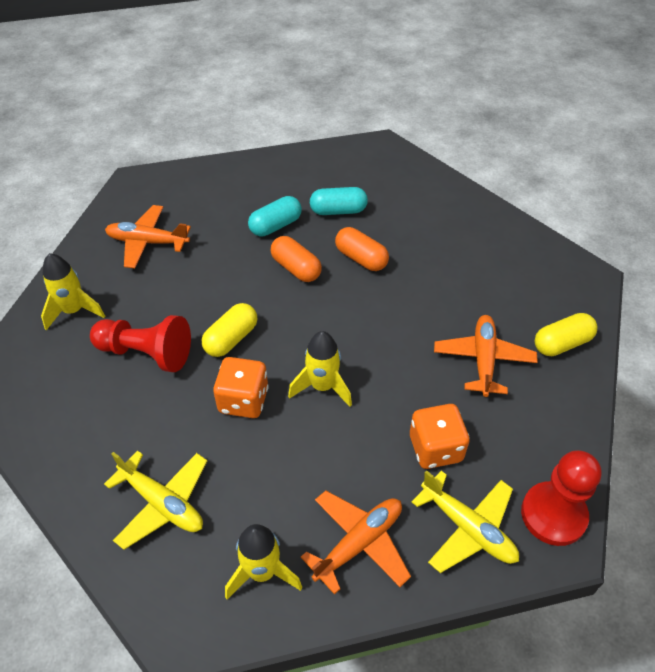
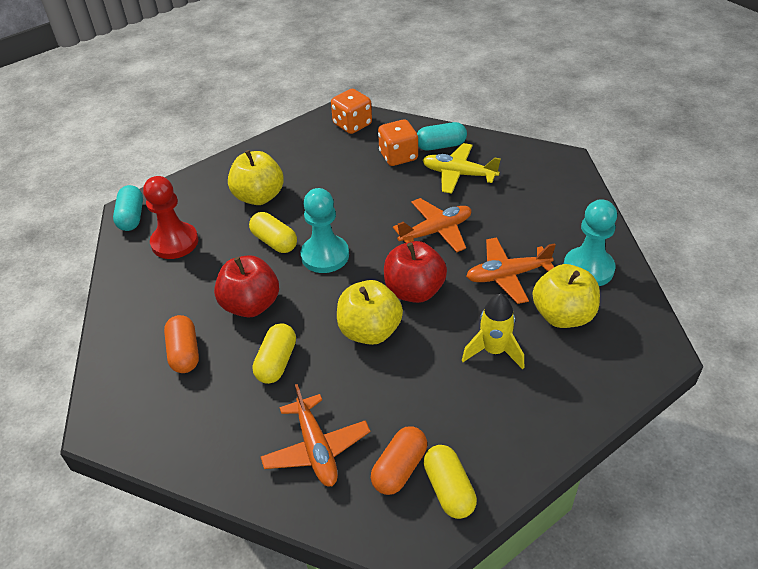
red apple: none = 0 -> [214,255,279,317] [384,241,447,303] = 2
red pawn: [90,315,191,372] [521,450,602,546] = 2 -> [143,176,198,259] = 1
turquoise pawn: none = 0 -> [301,188,349,273] [564,199,617,286] = 2
yellow apple: none = 0 -> [228,150,284,205] [337,280,403,345] [532,264,600,328] = 3
yellow capsule: [202,303,257,357] [535,313,597,356] = 2 -> [249,212,297,253] [253,323,296,384] [423,445,477,519] = 3
yellow plane: [104,451,207,550] [412,470,519,573] = 2 -> [422,143,501,194] = 1
yellow rocket: [41,253,105,330] [225,524,302,600] [288,331,352,407] = 3 -> [462,293,524,369] = 1

